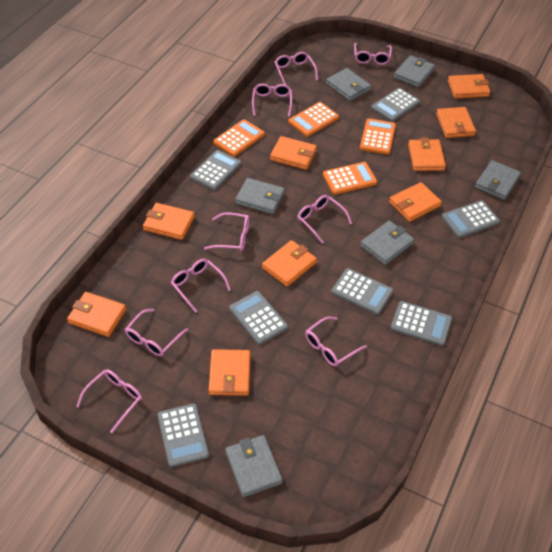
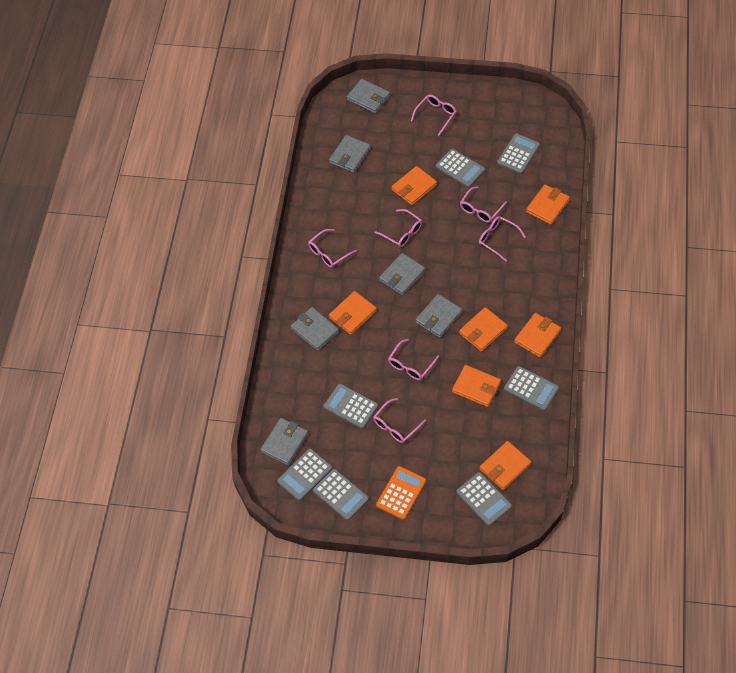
orange calculator: [213,119,265,157] [288,102,339,137] [323,162,377,195] [360,118,396,155] = 4 -> [376,466,426,520] = 1
orange wallet: [67,292,126,337] [143,203,195,240] [209,349,250,396] [262,240,317,287] [270,136,317,170] [389,182,442,222] [408,138,446,171] [436,107,476,138] [448,74,491,99] = 9 -> [329,291,377,335] [392,166,437,206] [452,365,501,407] [459,307,508,352] [480,441,531,490] [514,313,561,358] [526,185,570,225] = 7
pink glasses: [76,369,142,433] [125,309,188,356] [171,259,231,313] [204,212,249,251] [252,84,292,117] [275,52,318,85] [297,195,352,243] [305,316,367,366] [354,43,392,65] = 9 -> [308,229,357,268] [373,398,426,443] [375,209,422,247] [388,339,439,380] [411,95,457,136] [460,186,507,223] [479,216,526,262] = 7

